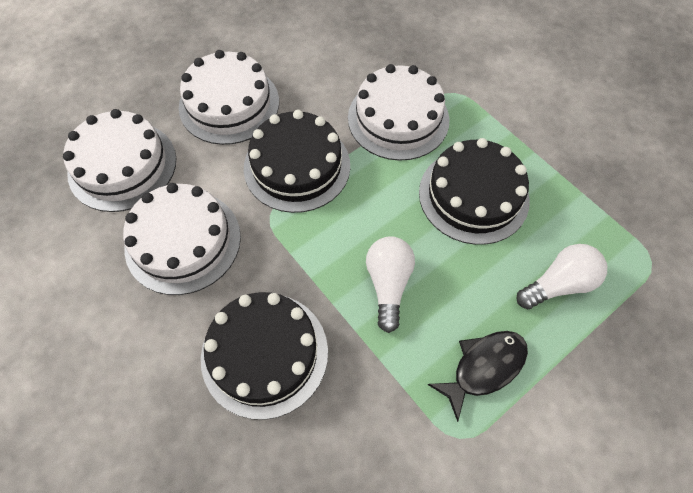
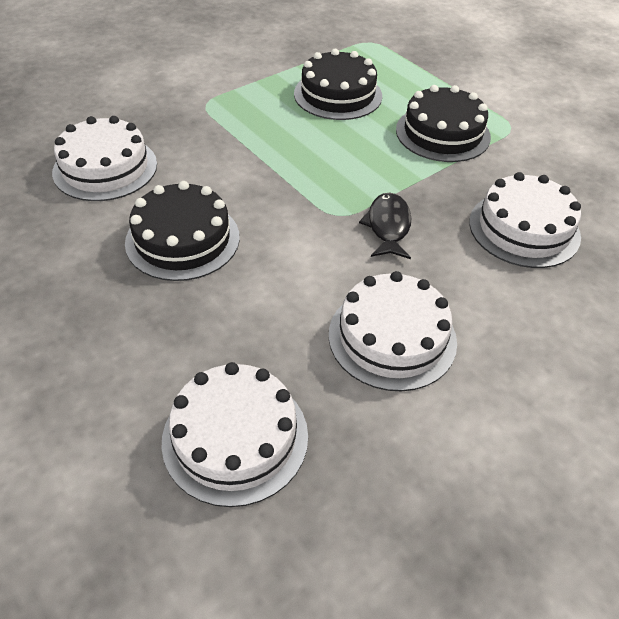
white light bulb: [366,236,415,333] [517,244,607,309] = 2 -> none = 0

